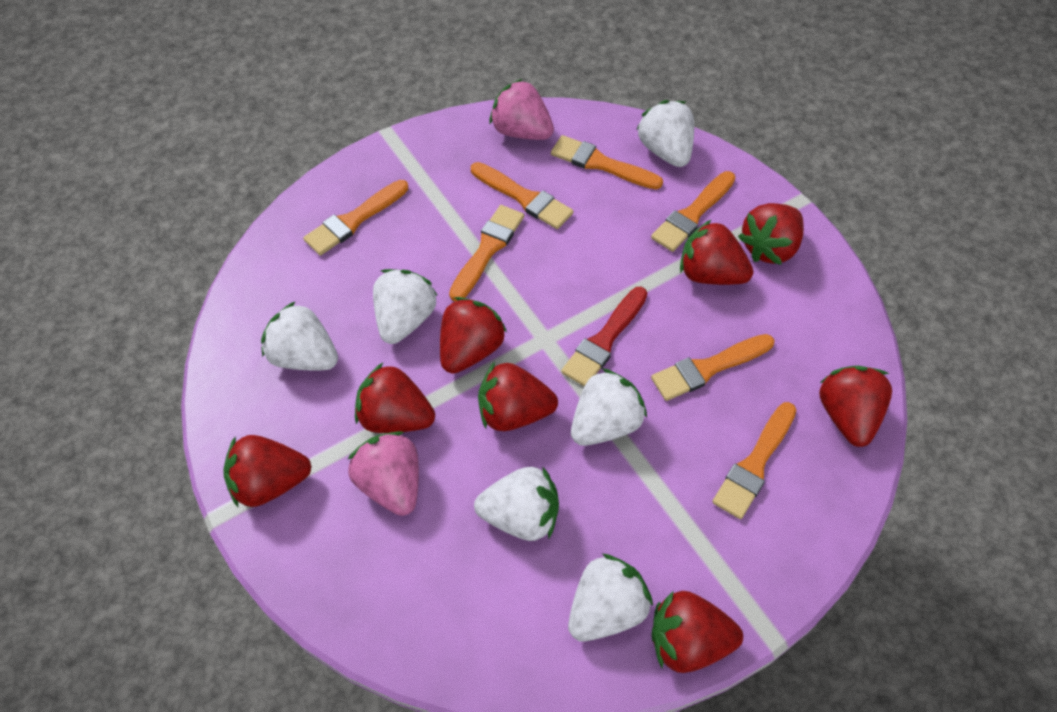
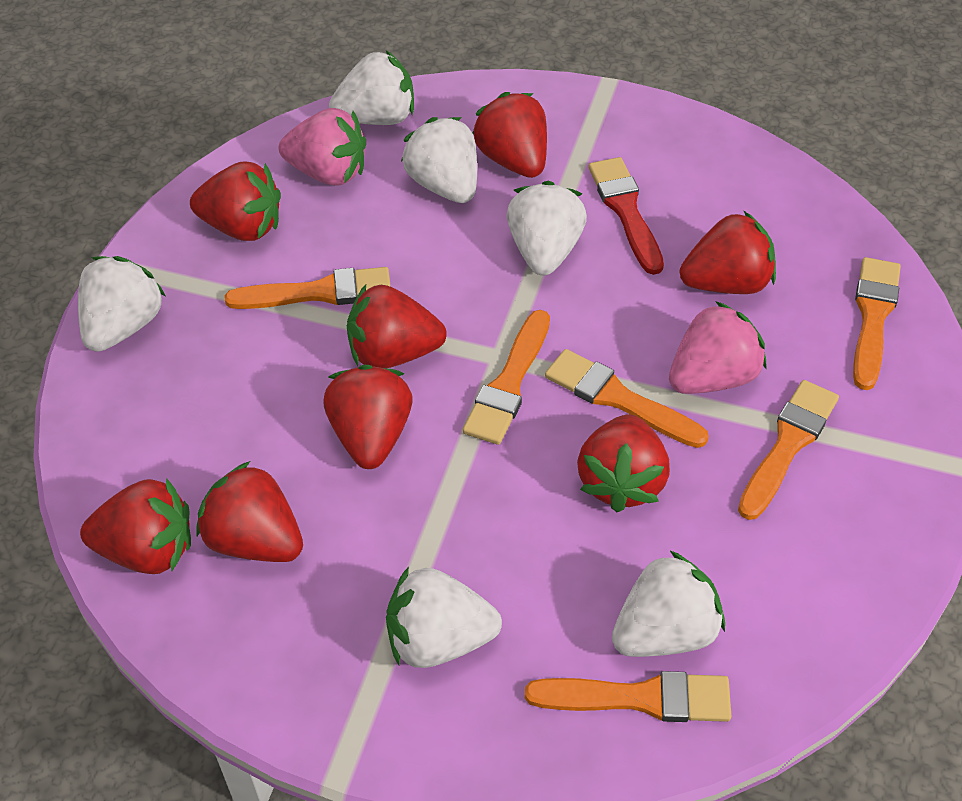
orange brush: [303,180,408,256] [449,205,524,302] [471,162,573,229] [551,135,663,189] [651,171,736,252] [651,334,774,401] [712,402,796,519] = 7 -> [225,267,391,309] [463,310,550,445] [525,671,731,722] [545,349,709,448] [738,380,839,520] [853,257,901,390] = 6

